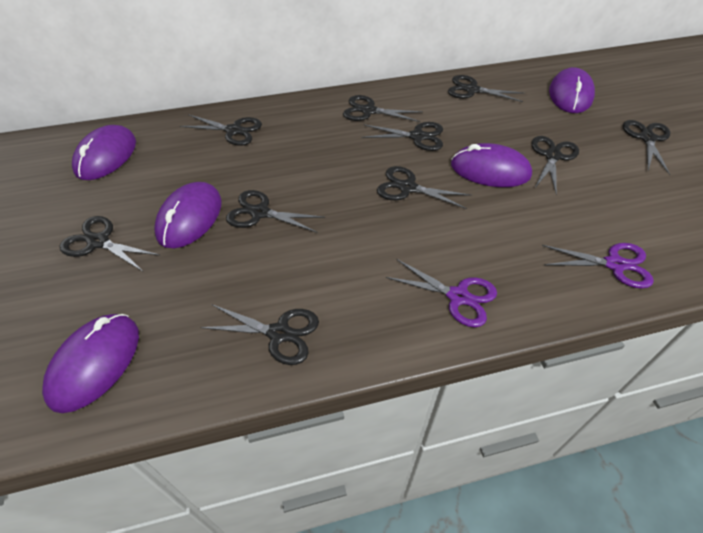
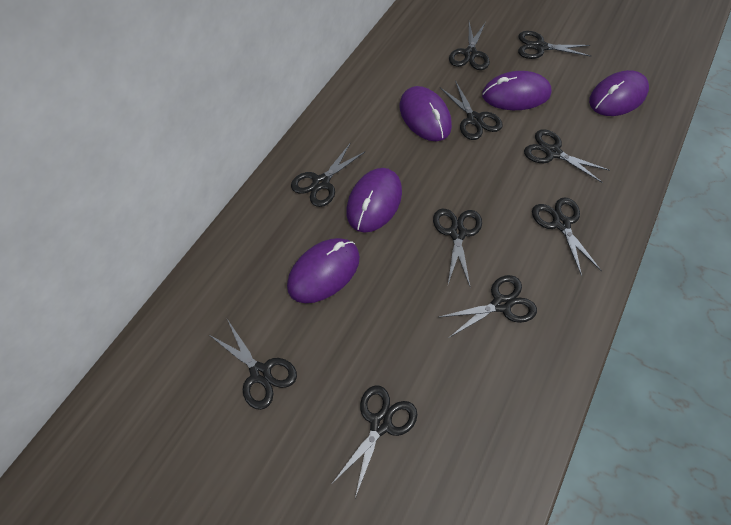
purple scissors: [385,259,497,328] [542,243,654,289] = 2 -> none = 0

